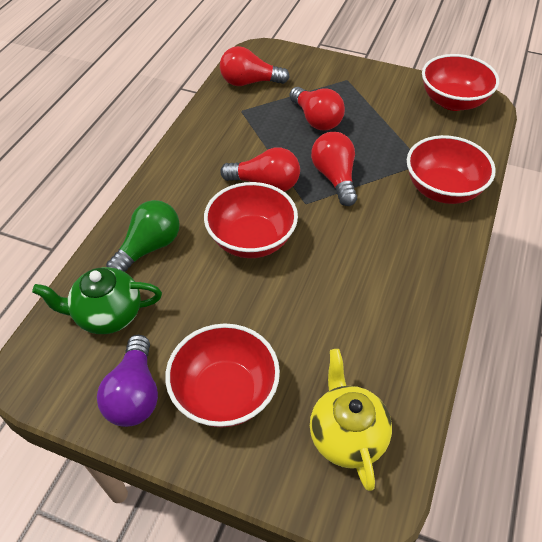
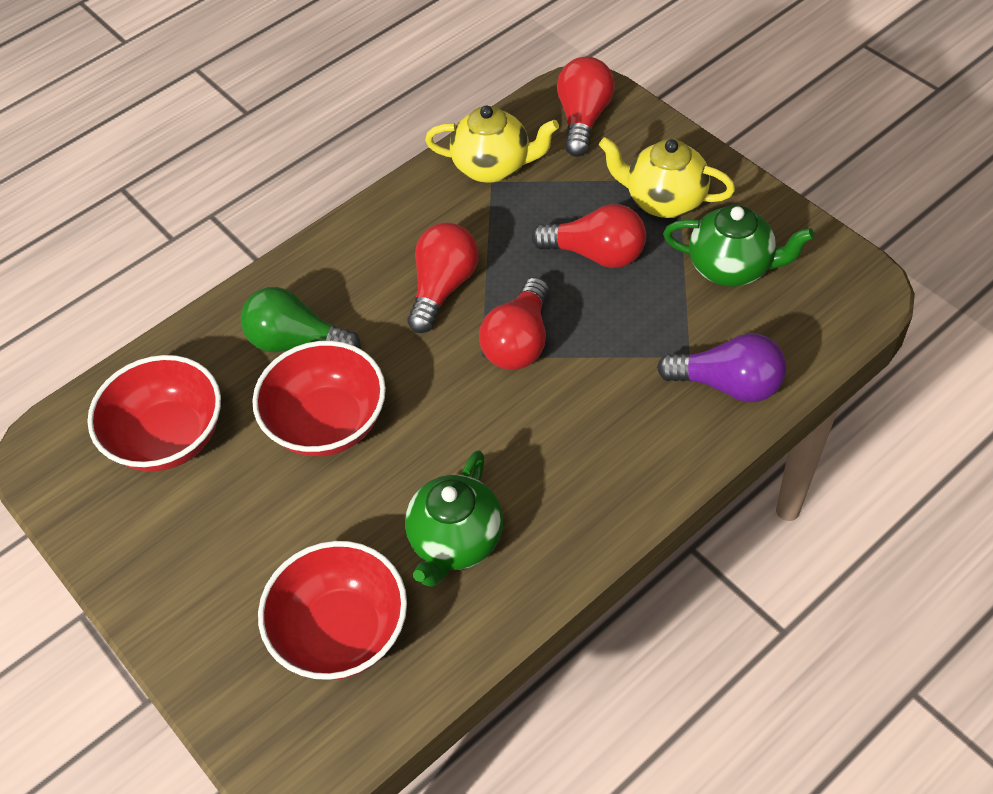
green teapot: [32,267,162,334] = 1 -> [405,450,503,587] [663,205,815,287] = 2
red bowl: [165,323,280,427] [204,182,298,258] [407,135,496,204] [422,54,499,111] = 4 -> [87,355,221,471] [252,341,386,456] [258,541,407,680] = 3
yellow teapot: [310,349,392,491] = 1 -> [425,106,559,183] [599,137,735,218] = 2

